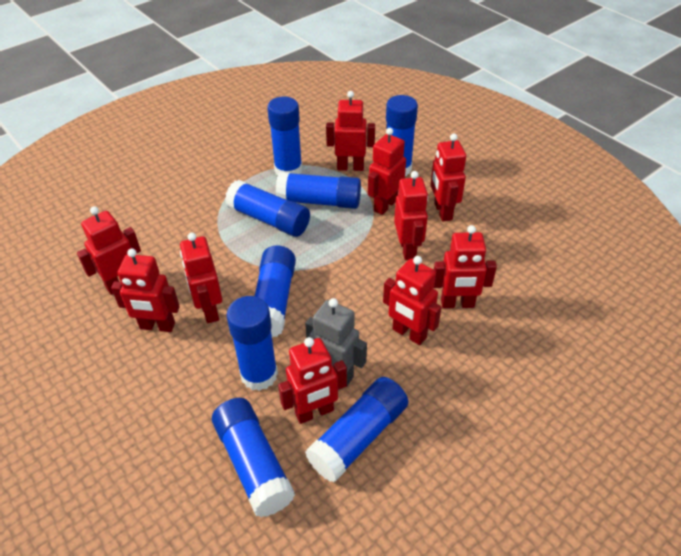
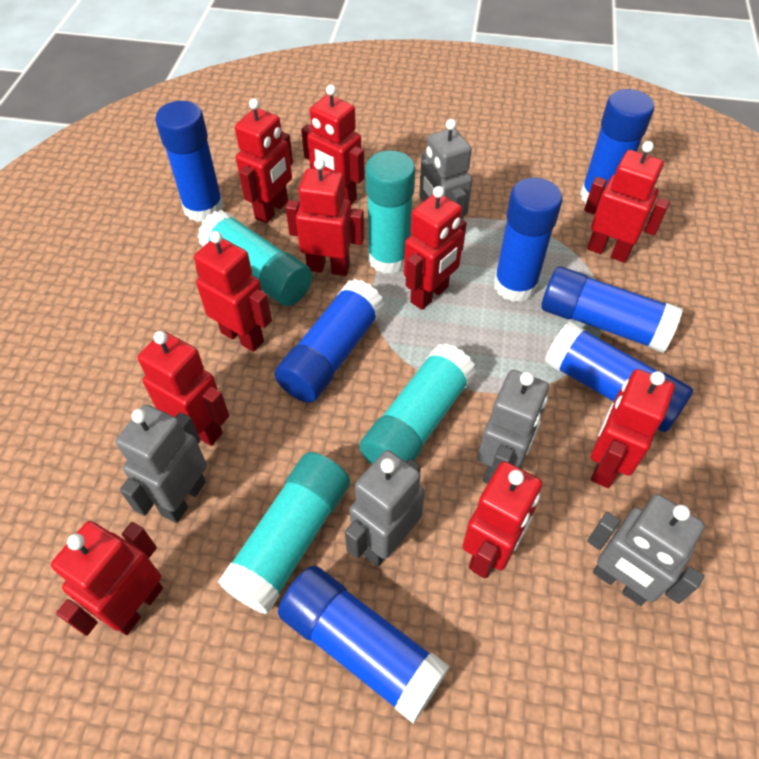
blue glue stick: [212,398,295,517] [225,180,310,237] [227,296,278,391] [255,245,296,338] [267,97,303,175] [276,172,361,209] [305,377,408,483] [386,95,418,176] = 8 -> [155,101,224,222] [275,279,385,403] [278,566,449,724] [494,178,562,302] [541,266,683,353] [545,321,693,432] [580,89,654,204] = 7
grey robot: [305,298,367,386] = 1 -> [116,405,207,523] [345,450,425,567] [419,119,472,219] [478,370,549,484] [587,494,705,606] = 5
turquoise glue stick: none = 0 -> [197,210,312,306] [218,452,350,615] [359,343,476,465] [365,150,415,274] = 4

